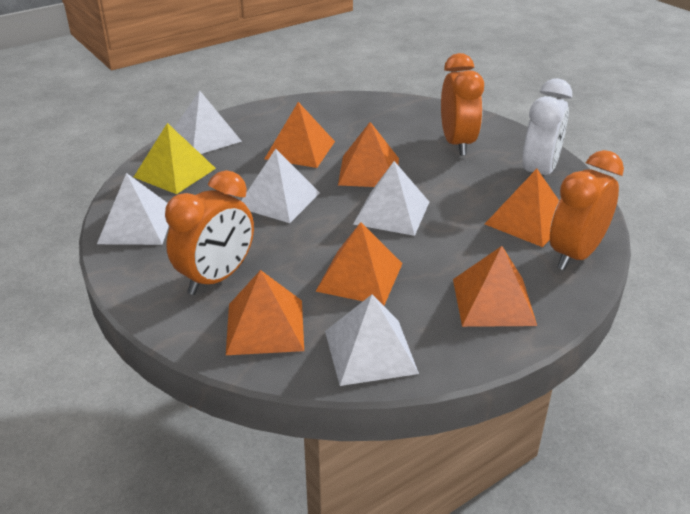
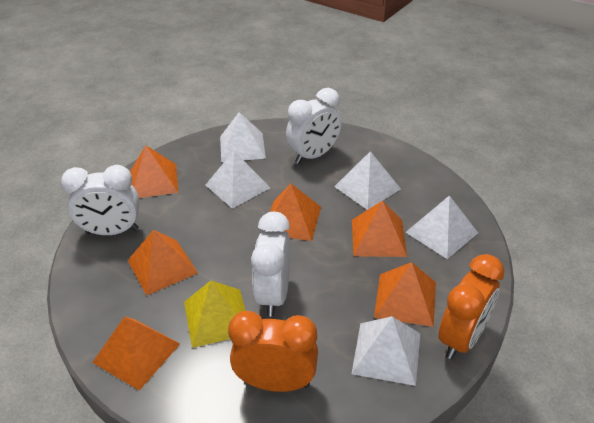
orange clock: [165,170,254,295] [441,53,484,156] [550,150,624,270] = 3 -> [228,311,318,392] [438,254,504,360] = 2
white clock: [522,78,572,175] = 1 -> [61,165,140,235] [251,212,291,317] [286,88,342,164] = 3

